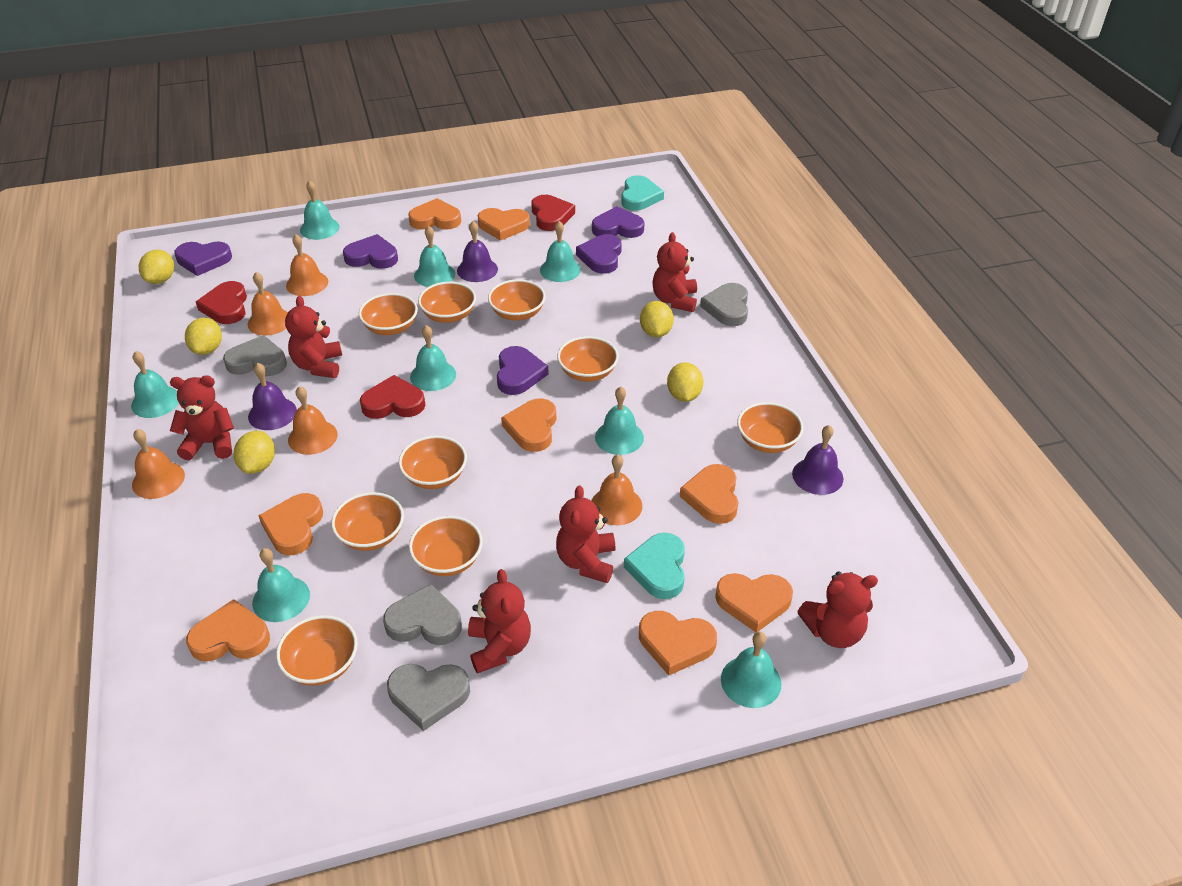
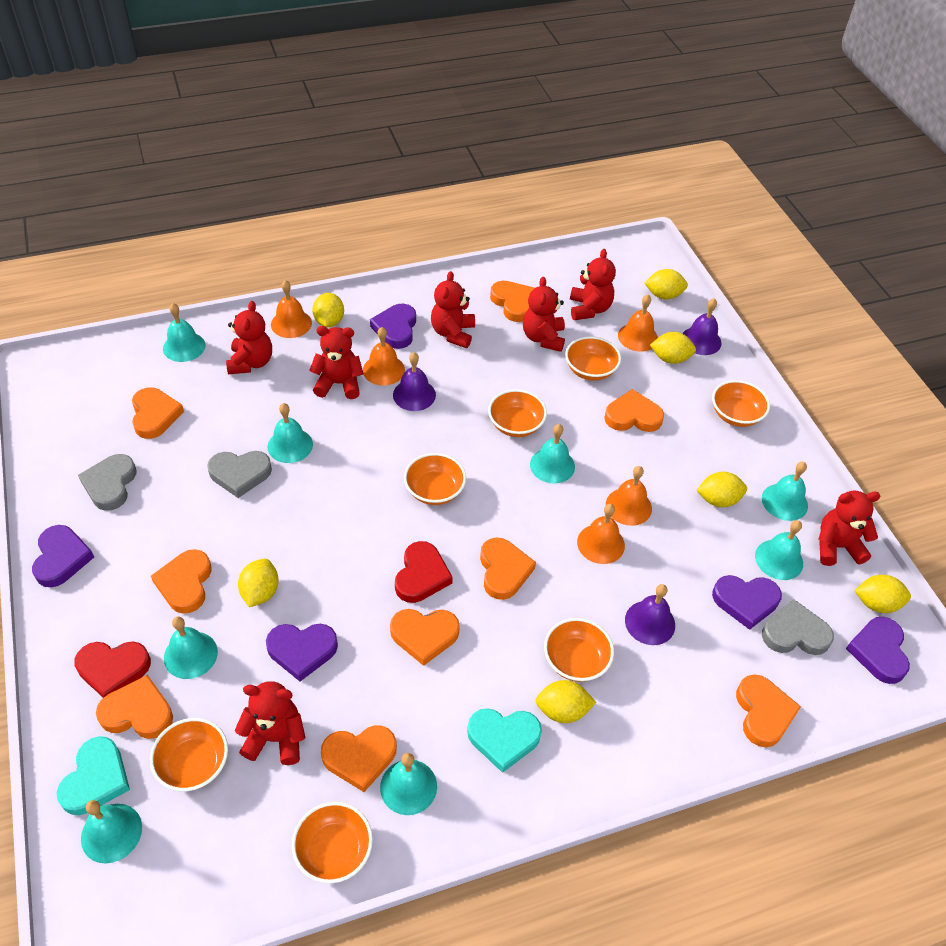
grey heart: [223,335,287,376] [383,584,462,645] [387,664,470,731] [700,283,748,326] = 4 -> [78,454,137,511] [207,451,272,498] [762,599,834,655] = 3
orange bowl: [276,615,358,686] [331,492,404,551] [359,293,418,335] [399,435,467,489] [409,516,483,576] [418,282,476,323] [488,279,546,321] [557,336,619,382] [737,402,804,453] = 9 -> [150,718,228,791] [292,802,373,883] [404,453,466,505] [488,389,547,437] [544,618,614,682] [565,336,621,381] [712,380,770,427] = 7
orange heart: [186,599,270,662] [258,493,323,555] [408,198,461,230] [478,208,530,241] [501,398,556,452] [639,611,717,675] [680,464,738,524] [715,573,793,632] = 8 -> [96,675,173,739] [132,387,184,439] [151,549,212,614] [321,725,397,792] [390,609,460,666] [480,537,536,600] [490,281,534,322] [604,389,664,432] [736,674,801,748] = 9
red heart: [196,281,247,324] [360,375,425,419] [531,195,575,231] = 3 -> [74,642,151,698] [395,541,453,603] = 2
red teddy bear: [170,375,234,460] [285,296,342,378] [468,569,531,674] [556,485,616,583] [652,232,697,312] [797,571,878,648] = 6 -> [226,301,272,374] [235,681,305,765] [309,326,363,399] [431,271,475,348] [523,277,565,352] [570,249,616,320] [819,490,880,566] = 7
yellow lemon: [139,250,174,284] [185,317,222,355] [234,431,275,474] [640,301,674,337] [667,362,704,402] = 5 -> [238,559,279,607] [312,293,344,327] [535,680,596,723] [644,269,688,299] [650,332,696,364] [696,472,747,507] [855,575,911,613] = 7

